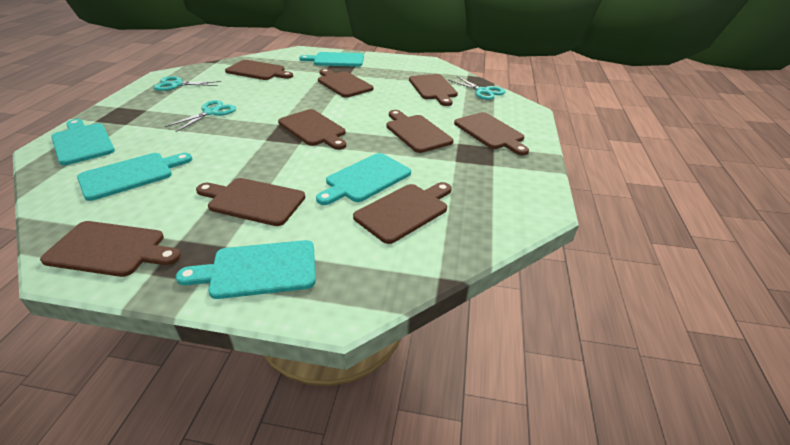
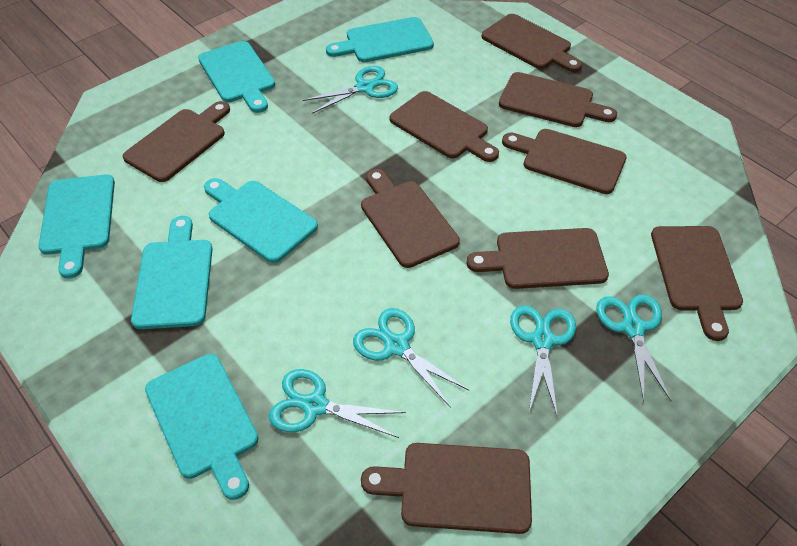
turquoise cutting board: [51,119,115,165] [77,153,192,201] [176,240,316,299] [299,52,364,67] [316,153,411,205] = 5 -> [39,174,115,278] [131,216,213,329] [145,354,258,500] [198,41,275,113] [204,178,318,263] [326,17,434,62] = 6
turquoise scissors: [154,76,221,91] [165,100,236,132] [448,76,505,100] = 3 -> [269,369,406,438] [303,66,398,114] [353,308,470,408] [510,305,576,418] [596,294,671,403] = 5

